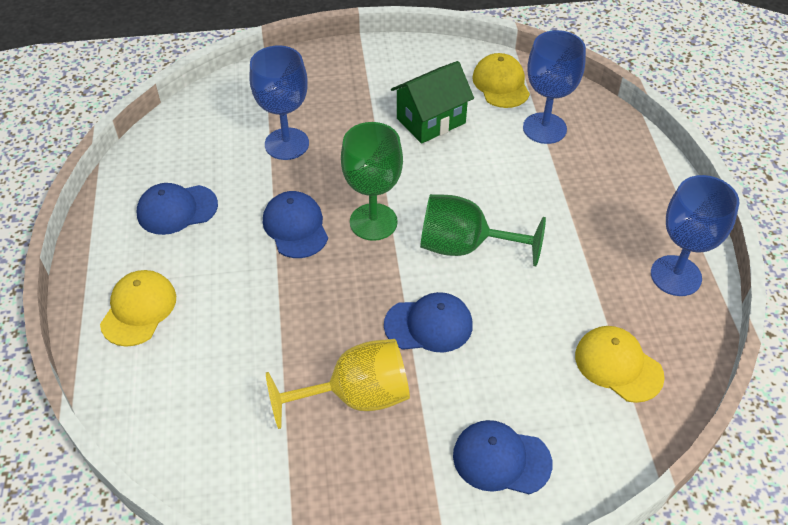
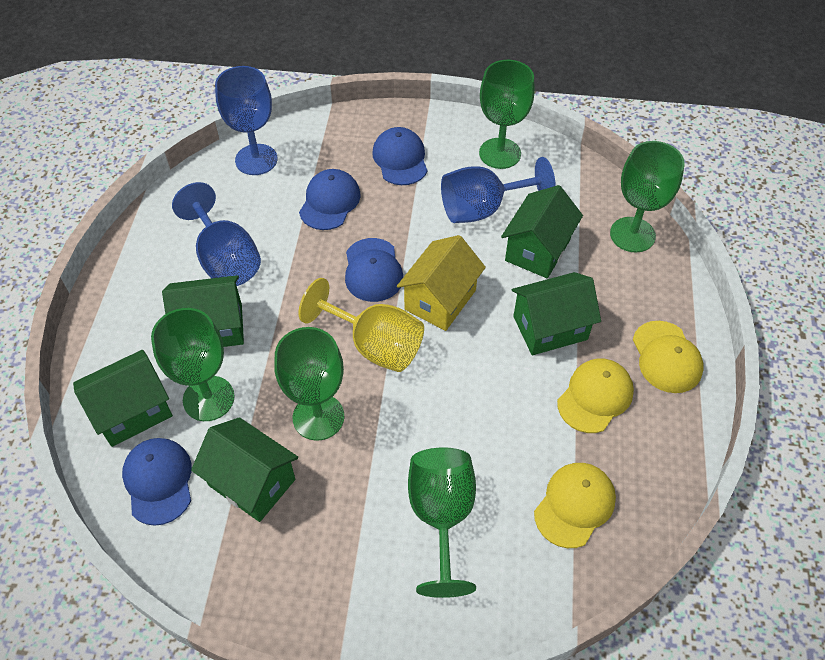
green goblet: [341,122,403,241] [420,194,546,266] = 2 -> [151,308,235,421] [274,327,344,441] [408,447,476,598] [479,60,535,169] [610,141,685,253] = 5
green house: [391,61,474,144] = 1 -> [73,350,173,447] [162,275,244,347] [191,417,298,522] [501,185,583,278] [511,272,601,355] = 5
yellow house: none = 0 -> [397,235,486,331] = 1

